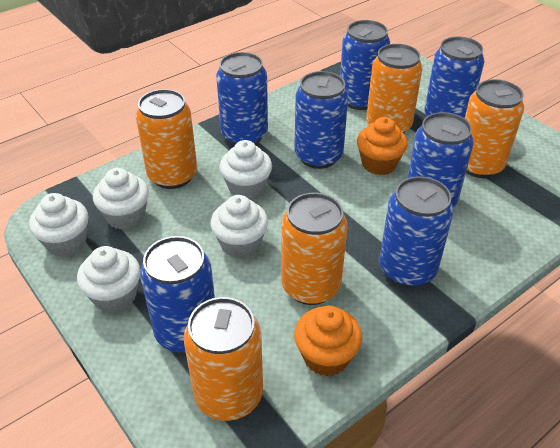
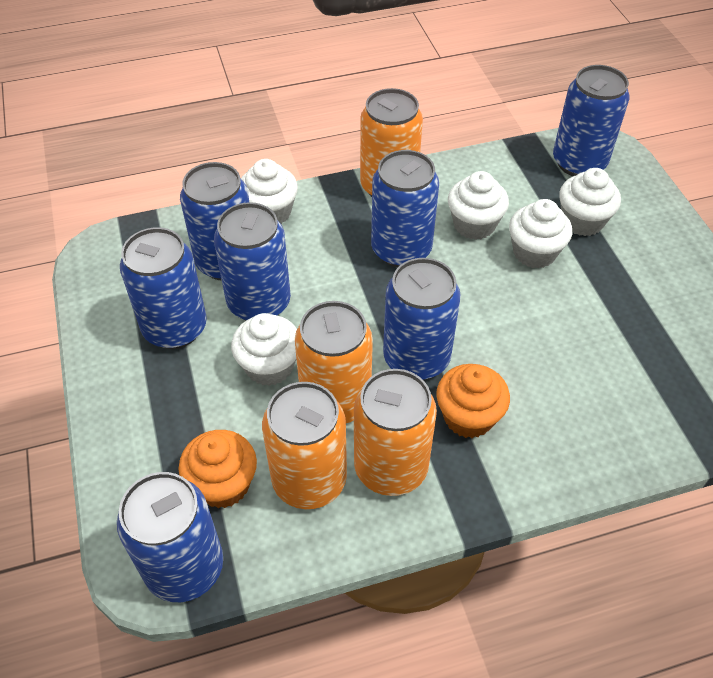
orange can: [136,89,197,189] [184,297,263,421] [281,193,348,305] [366,44,423,133] [465,79,524,178] = 5 -> [262,382,347,509] [295,301,373,423] [354,369,437,496] [360,88,423,197] = 4

